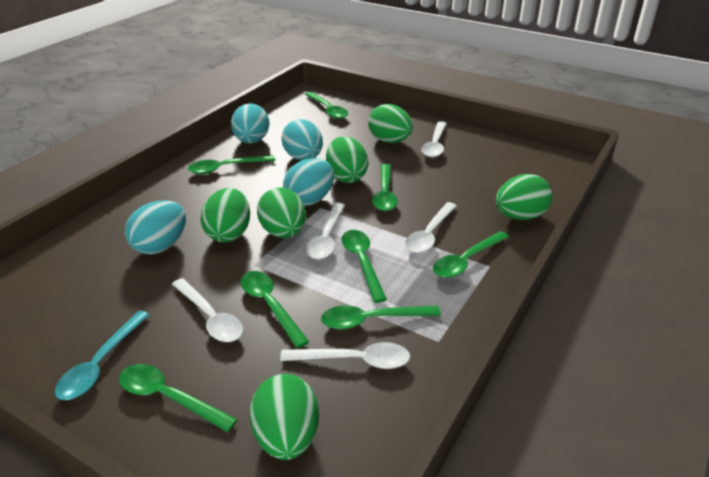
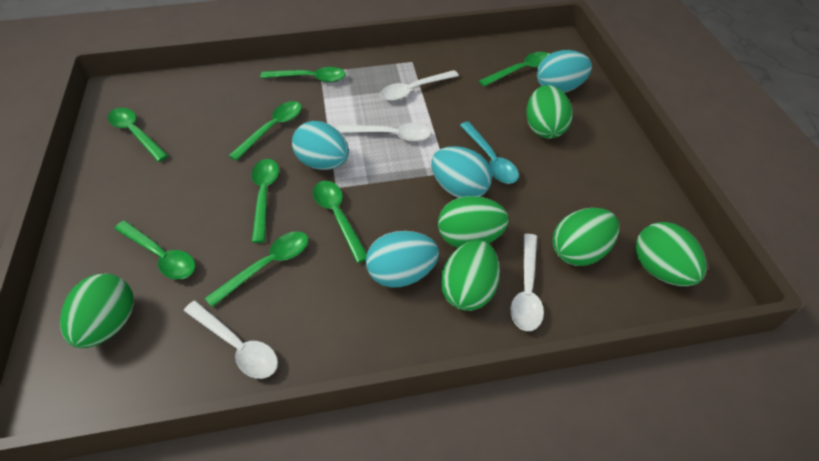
white spoon: [172,278,243,342] [280,342,410,369] [306,203,345,260] [405,202,457,253] [421,121,447,158] = 5 -> [184,301,278,379] [337,123,431,142] [380,70,459,101] [511,234,544,331] = 4

